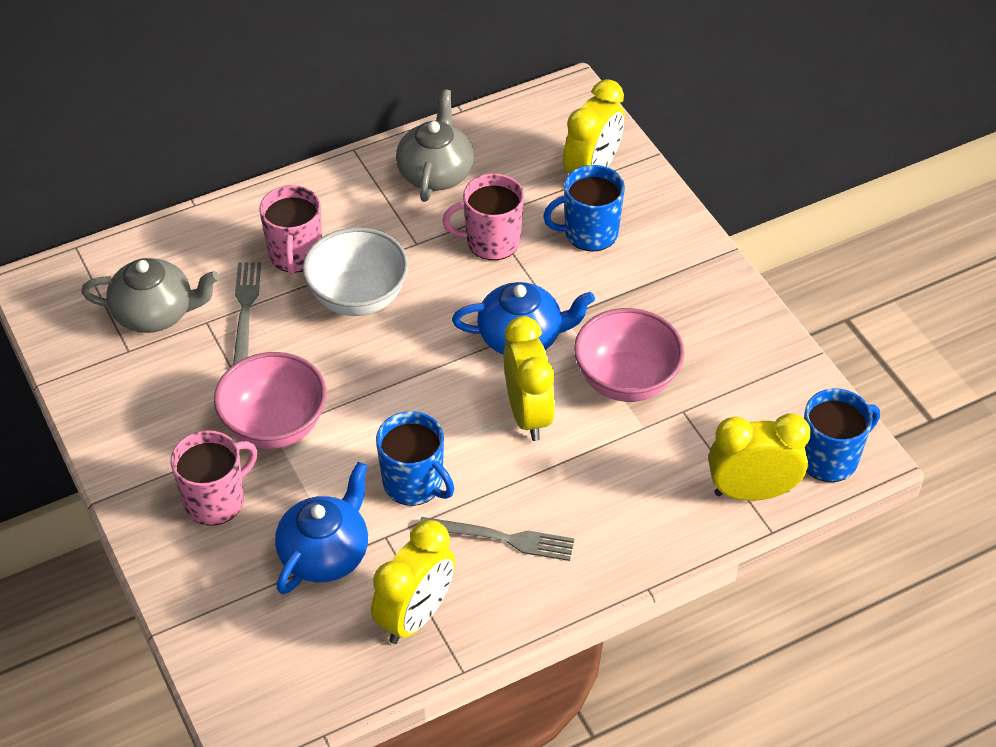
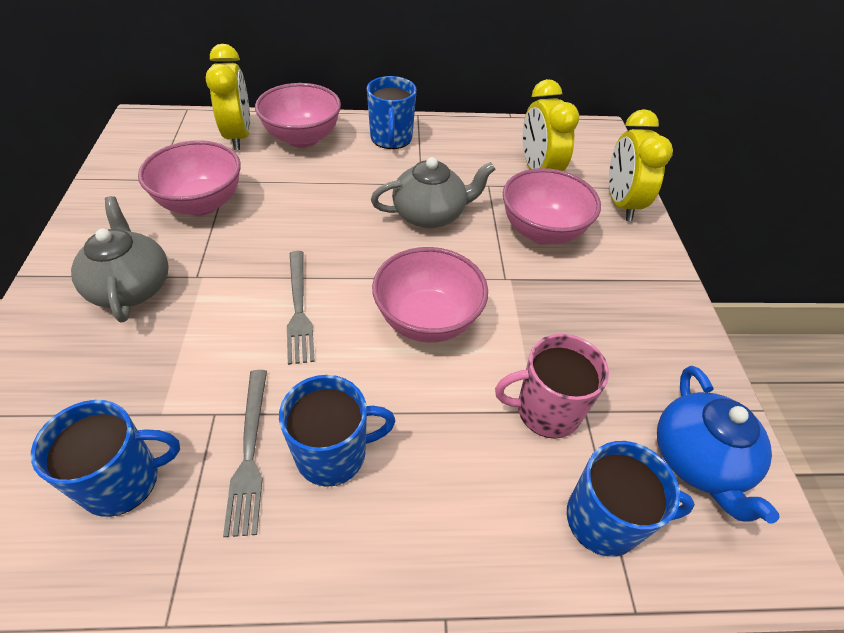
blue mug: [376,411,454,506] [543,165,625,252] [804,388,880,482] = 3 -> [31,400,180,517] [279,375,395,487] [367,76,417,149] [567,441,695,557] = 4
blue teapot: [275,462,368,594] [452,282,595,355] = 2 -> [657,366,780,524] = 1
pink bowl: [214,352,327,449] [574,308,684,402] = 2 -> [138,140,241,216] [255,83,341,148] [372,247,488,343] [503,168,601,244] = 4
pink mug: [170,430,257,526] [259,185,322,275] [442,173,524,260] = 3 -> [495,334,609,439] = 1
white bowl: [302,227,409,316] = 1 -> none = 0
yellow clock: [371,520,455,644] [504,316,555,441] [563,79,625,174] [709,414,811,501] = 4 -> [206,44,250,150] [523,79,579,171] [609,109,673,221] = 3

